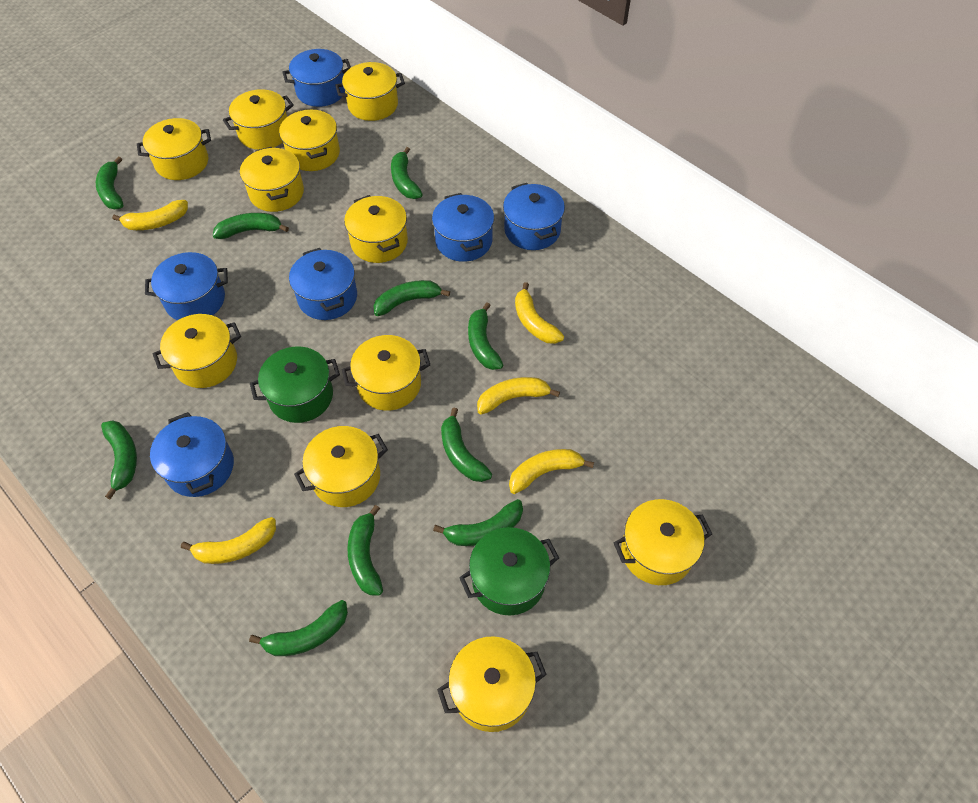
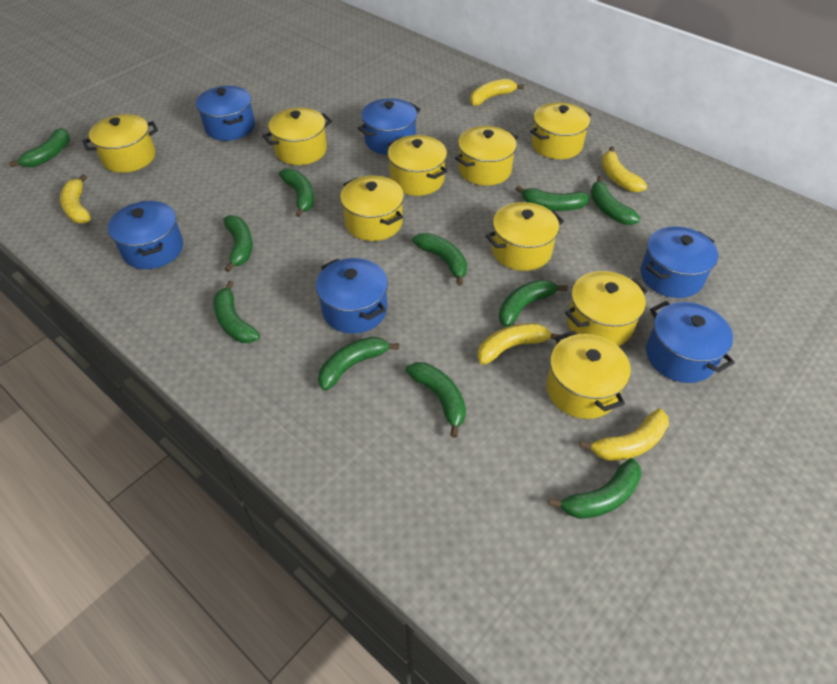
green banana: [96,156,123,209] [101,420,137,500] [213,213,289,239] [249,600,348,656] [348,505,383,595] [373,280,450,316] [391,147,423,199] [433,499,523,546] [441,408,492,482] [468,302,503,370] = 10 -> [9,128,70,167] [213,281,260,343] [223,215,253,272] [279,169,314,217] [318,337,399,391] [406,362,466,438] [413,233,467,286] [499,279,568,327] [515,185,590,211] [548,458,642,519] [591,176,641,225] = 11
green pot: [250,346,340,423] [459,527,559,615] = 2 -> none = 0
yellow pot: [137,118,211,180] [153,314,241,388] [223,89,294,150] [240,147,304,212] [279,109,340,171] [294,426,388,507] [335,62,405,121] [342,335,430,411] [344,195,408,263] [437,636,547,732] [614,499,712,585] = 11 -> [83,114,158,173] [262,108,332,165] [340,176,404,241] [388,135,448,196] [455,126,518,186] [486,202,564,271] [530,102,591,159] [546,331,631,419] [565,271,648,346] = 9

